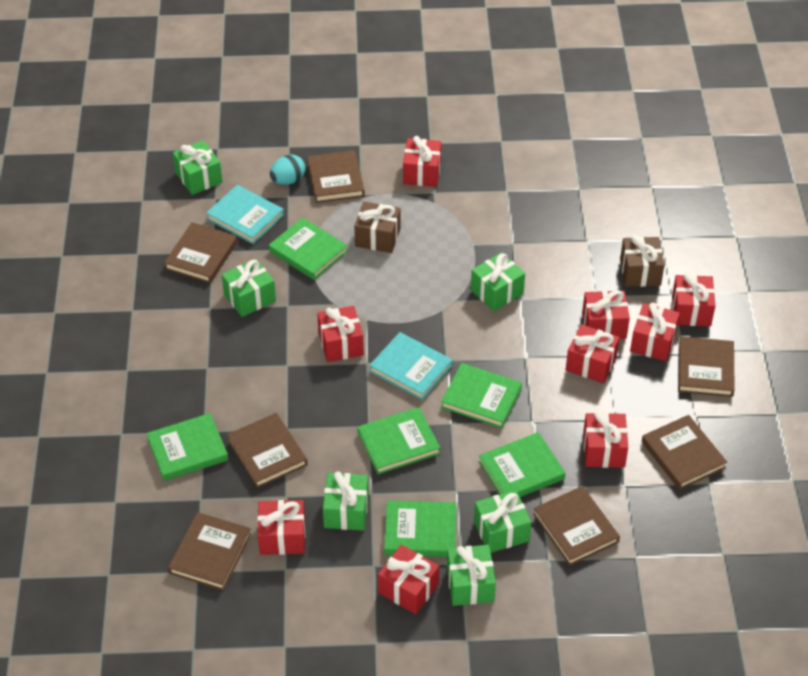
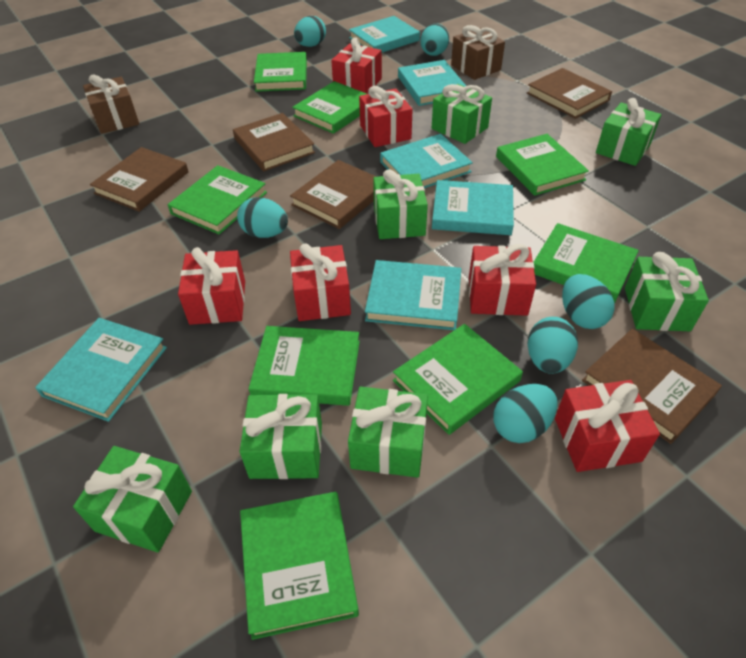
brown book: [164,222,237,283] [168,512,251,590] [227,413,308,488] [307,150,365,203] [533,486,620,566] [642,415,727,490] [678,336,735,397] = 7 -> [90,147,189,212] [233,113,315,171] [290,160,377,229] [527,68,612,119] [582,329,722,444] = 5
green book: [146,413,228,481] [269,218,348,280] [357,407,440,474] [384,500,456,557] [441,363,522,428] [479,432,565,497] = 6 -> [168,165,267,235] [240,492,359,640] [249,326,360,406] [254,52,307,92] [292,81,366,134] [393,324,523,435] [496,134,589,196] [533,223,639,303] = 8
green gift: [173,141,222,195] [222,258,276,317] [323,471,369,531] [447,545,496,606] [471,252,525,311] [474,490,532,553] = 6 -> [73,446,192,552] [240,394,322,479] [348,386,428,478] [373,169,428,239] [432,84,492,144] [596,98,661,166] [625,252,709,331] = 7
red gift: [257,500,305,555] [317,306,364,362] [378,545,439,614] [403,136,441,187] [566,324,620,383] [582,290,630,339] [583,411,628,468] [630,303,680,361] [672,273,715,326] = 9 -> [178,247,245,325] [290,243,351,321] [331,37,382,94] [359,86,413,147] [469,244,536,316] [555,380,660,472] = 6
turquoise book: [206,185,284,244] [369,332,453,400] = 2 -> [35,318,167,422] [349,16,420,53] [365,260,461,330] [380,134,473,188] [398,60,466,106] [432,180,514,235] = 6
turquoise egg: [270,154,306,185] = 1 -> [237,197,288,238] [294,16,326,47] [421,24,449,56] [493,384,558,443] [527,317,578,374] [562,274,615,329] = 6

